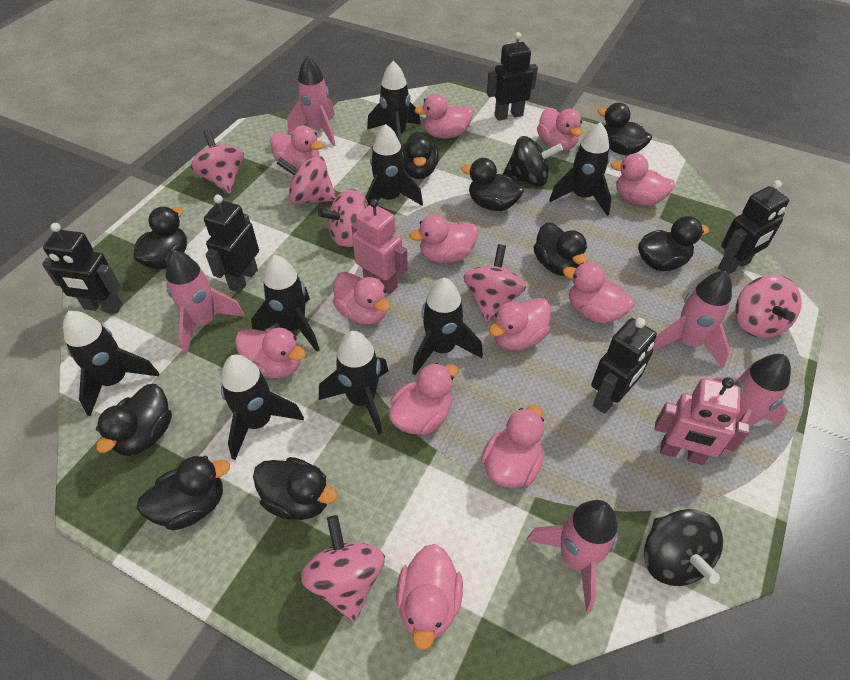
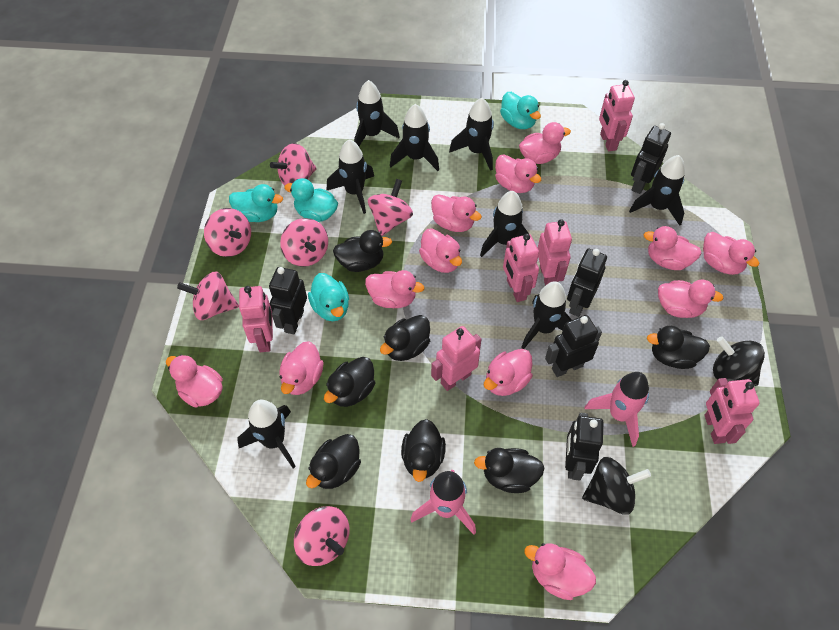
black duck: [96,384,172,456] [134,207,187,269] [137,456,230,530] [253,457,338,520] [401,132,439,179] [461,158,524,211] [533,222,588,276] [598,103,652,155] [638,216,709,271] = 9 -> [306,434,361,489] [324,357,376,407] [333,230,392,272] [380,315,430,361] [401,419,446,482] [474,448,544,493] [647,326,710,369] = 7
pink robot: [352,198,408,294] [655,377,750,465] = 2 -> [239,286,273,352] [431,326,482,391] [503,233,539,302] [538,219,572,286] [599,80,635,151] [704,378,760,444] = 6
pink rocket: [166,250,245,354] [287,56,335,146] [526,500,618,612] [653,271,732,368] [712,354,791,457] = 5 -> [410,470,476,535] [584,372,649,447] = 2
turquoise duck: none = 0 -> [229,184,283,222] [284,178,338,222] [308,273,349,321] [500,92,541,129] = 4

